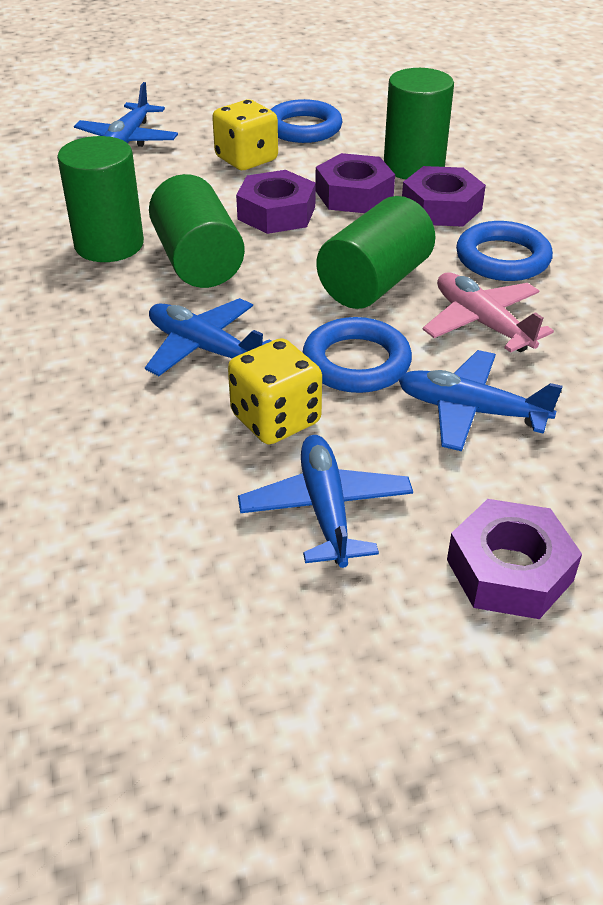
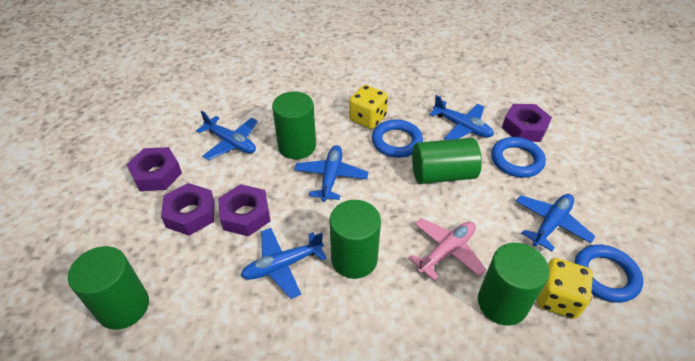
blue plane: [74,82,178,147] [145,298,271,376] [238,435,413,568] [398,350,563,451] = 4 -> [196,111,258,160] [241,228,327,299] [294,145,368,202] [429,95,494,140] [516,194,595,251] = 5
green cylinder: [57,136,144,262] [149,174,245,288] [316,196,435,309] [384,68,454,179] = 4 -> [68,246,149,330] [272,91,316,159] [330,200,381,279] [412,138,482,184] [478,243,549,326] = 5

